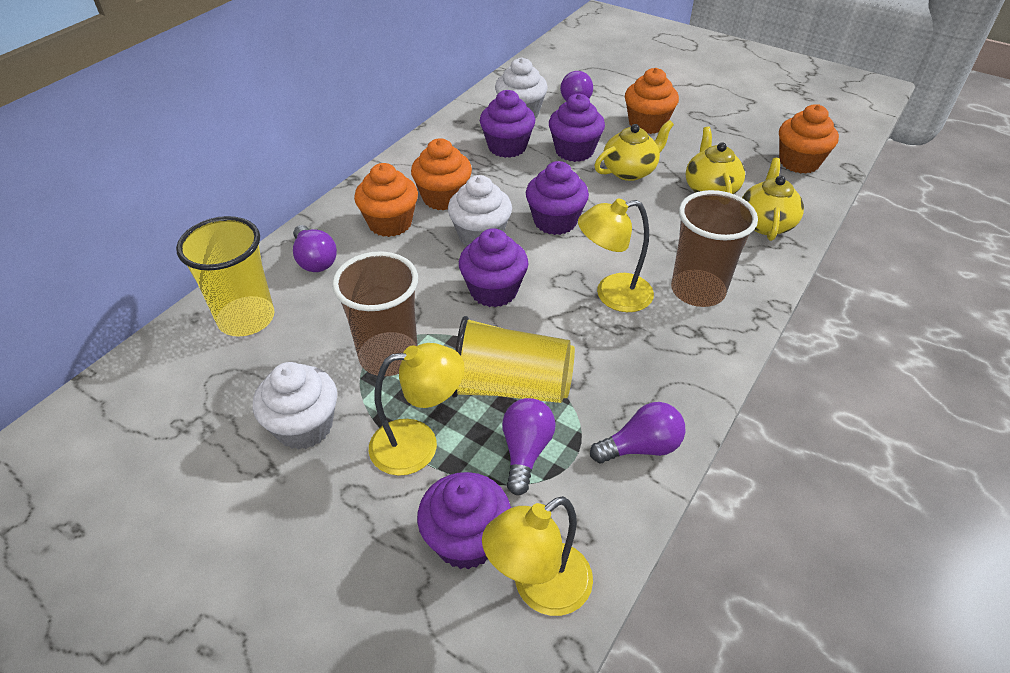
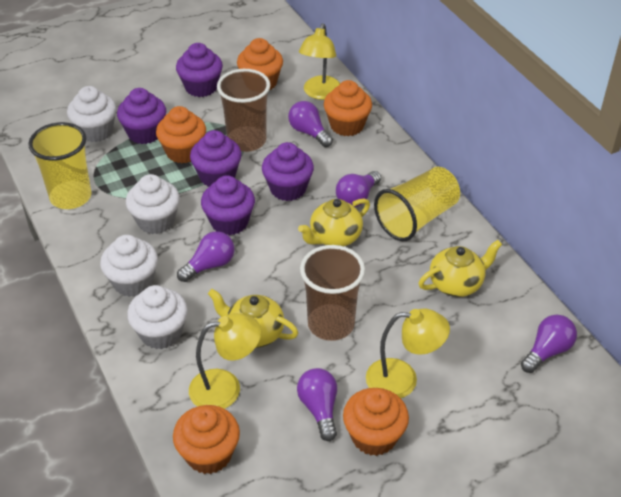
orange cupcake: [354,163,418,237] [411,138,472,211] [625,68,679,134] [779,104,839,173] = 4 -> [156,106,206,163] [173,405,240,474] [237,38,283,90] [324,80,372,136] [343,388,409,456] = 5
purple light bulb: [293,225,337,272] [502,398,556,495] [560,71,593,102] [590,402,685,463] = 4 -> [177,231,234,282] [288,101,333,147] [297,368,337,441] [336,171,381,207] [521,315,577,373] = 5
white cupcake: [253,362,337,450] [448,175,512,246] [495,57,548,118] = 3 -> [67,86,117,142] [100,235,158,297] [126,174,180,234] [127,285,188,349] = 4

